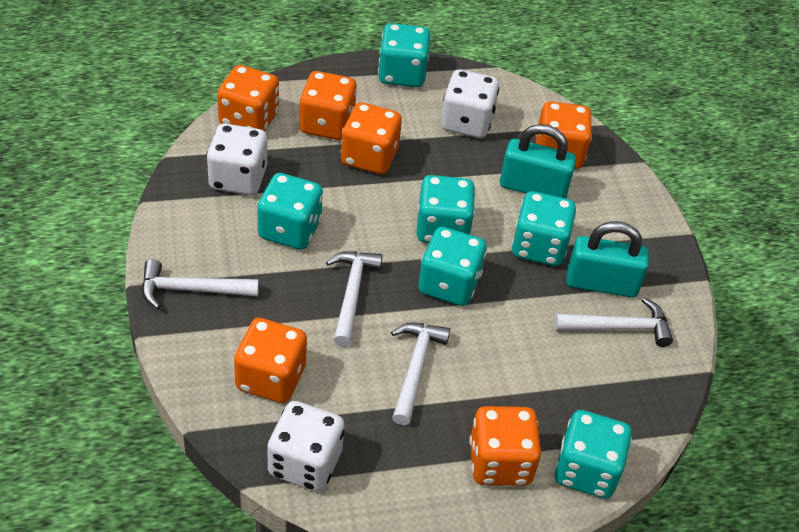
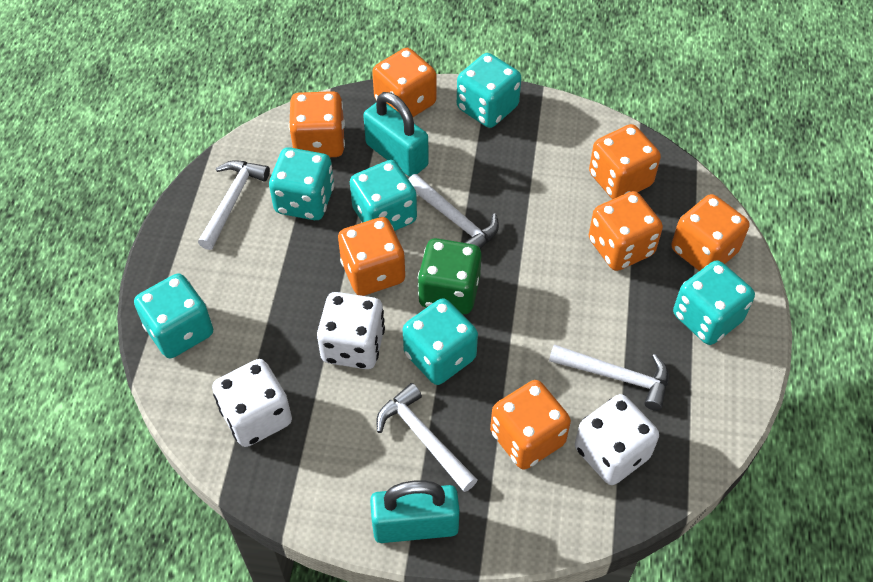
green dice: none = 0 -> [418,238,482,314] = 1
orange dice: [217,65,279,131] [234,318,307,403] [299,71,357,140] [341,102,402,174] [469,406,541,486] [536,101,592,169] = 6 -> [289,91,345,157] [338,217,405,296] [372,48,436,117] [490,380,571,470] [589,124,661,199] [589,191,663,271] [671,194,749,271] = 7

